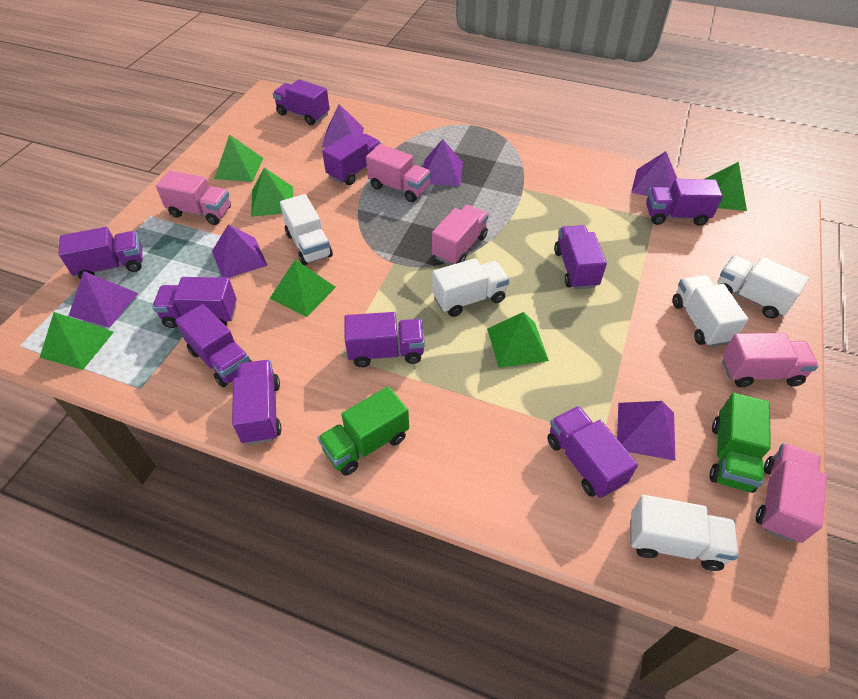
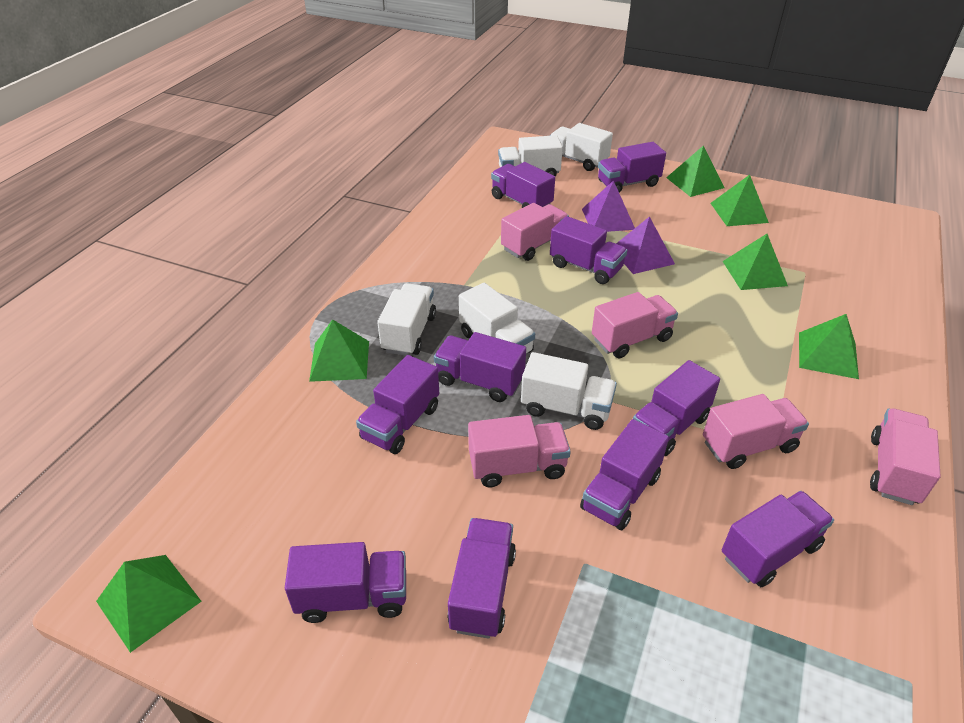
green truck: [318,386,409,476] [710,393,771,493] = 2 -> none = 0
purple pyramid: [69,271,138,327] [212,224,268,278] [322,104,364,148] [423,139,463,186] [617,401,675,461] [631,151,677,196] = 6 -> [582,180,635,232] [616,216,675,274] = 2

